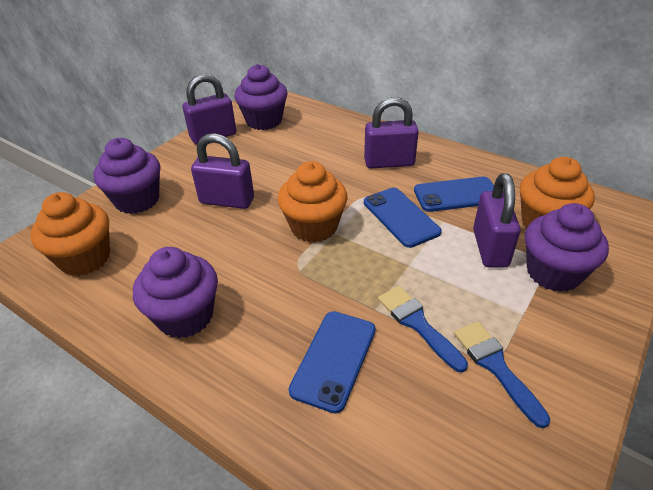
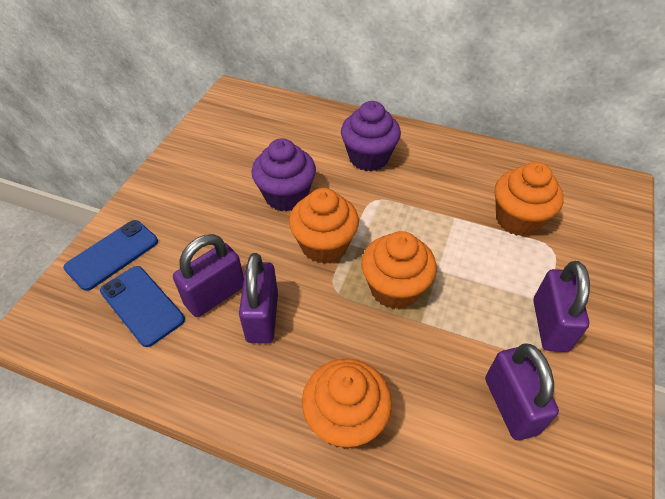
blue brush: [378,286,468,372] [454,321,550,428] = 2 -> none = 0
blue phone: [289,311,375,414] [364,188,442,248] [414,177,494,212] = 3 -> [64,220,158,291] [100,266,185,347] = 2
orange cupcake: [31,192,110,276] [278,161,347,242] [520,157,595,229] = 3 -> [289,188,359,264] [302,358,392,449] [361,231,437,309] [494,162,564,236] = 4
purple cupcake: [93,138,160,214] [133,247,218,338] [235,64,288,130] [525,203,609,292] = 4 -> [252,138,316,211] [341,101,401,171] = 2

